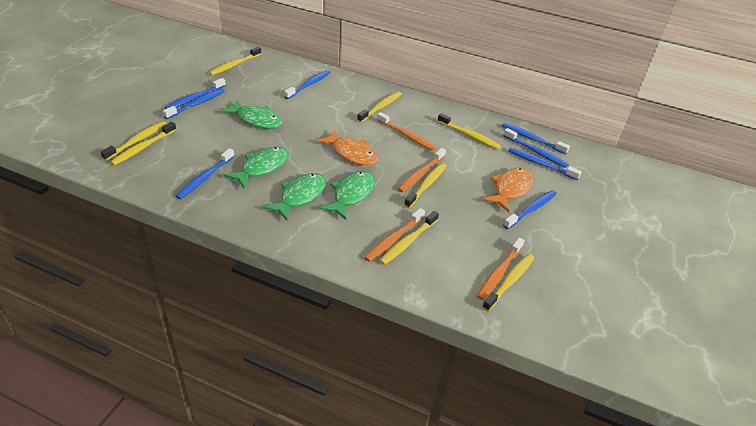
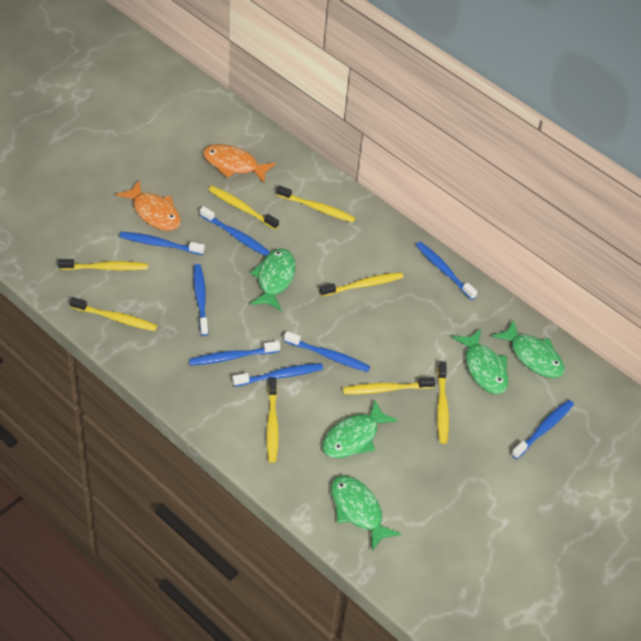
green fish: [221,100,282,129] [224,147,289,188] [263,173,327,220] [320,171,375,220] = 4 -> [250,249,296,311] [322,400,398,458] [331,475,401,551] [452,329,508,394] [492,320,565,378] = 5
orange toothbrush: [364,208,425,262] [377,112,436,151] [398,148,446,192] [477,238,525,300] = 4 -> none = 0

